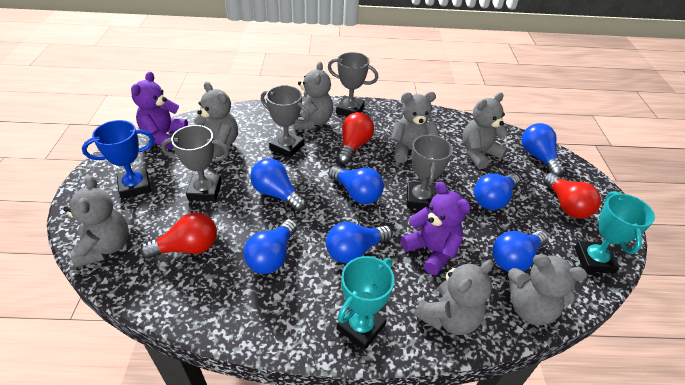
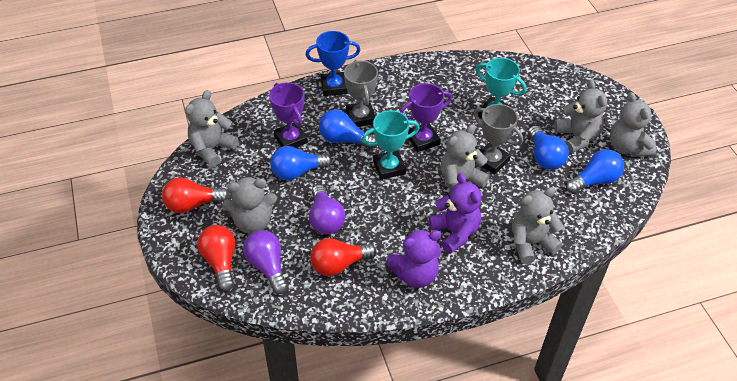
blue light bulb: [243,219,297,274] [250,158,307,211] [326,222,392,263] [328,166,384,204] [474,173,520,210] [492,231,548,272] [522,123,564,176] = 7 -> [270,146,332,180] [319,110,377,149] [528,126,569,170] [566,149,624,194] = 4
grey teddy bear: [63,176,129,268] [194,82,238,162] [293,61,333,130] [391,92,440,163] [414,260,494,335] [463,93,508,169] [508,254,587,325] = 7 -> [185,90,238,167] [222,177,277,234] [441,124,489,191] [512,187,564,264] [554,79,607,154] [610,92,656,157] = 6
grey trophy: [161,125,229,201] [261,85,310,158] [328,52,378,116] [407,134,453,209] = 4 -> [344,60,378,127] [474,104,523,175] = 2
purple light bulb: none = 0 -> [243,230,288,294] [309,185,345,234] = 2
purple trophy: none = 0 -> [269,82,308,148] [400,83,452,152] = 2

